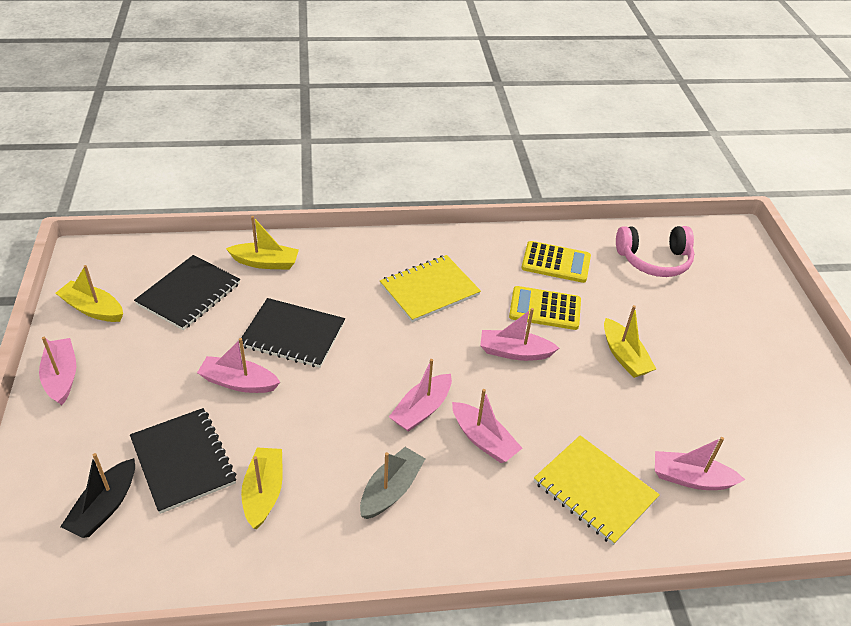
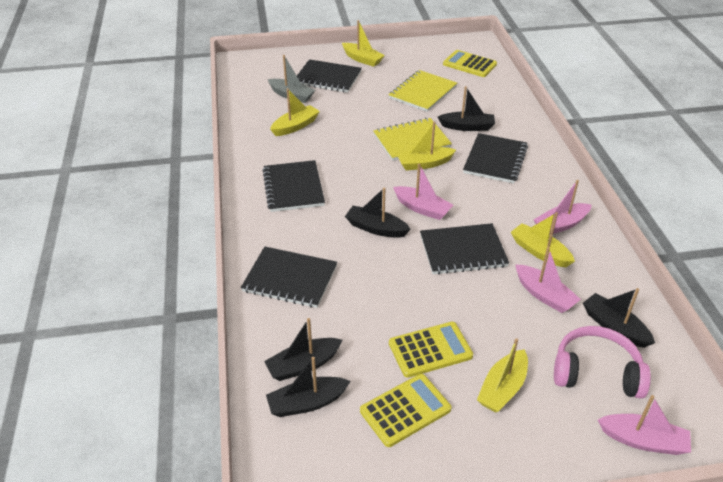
black boat: [60,453,135,538] = 1 -> [264,318,343,381] [266,357,351,417] [345,187,411,238] [438,86,495,131] [583,288,655,348] = 5
black notebook: [130,408,236,514] [134,255,240,330] [241,298,345,368] = 3 -> [241,247,337,308] [262,160,325,212] [297,59,362,93] [420,223,509,275] [463,133,528,184] = 5
pink boat: [39,337,76,405] [197,338,280,393] [389,359,452,432] [452,389,523,463] [480,308,559,361] [655,437,745,490] = 6 -> [393,164,453,220] [515,247,581,313] [534,180,591,234] [598,395,691,455] = 4
yellow boat: [56,265,123,322] [226,216,299,270] [241,448,283,529] [604,305,656,378] = 4 -> [270,88,320,136] [342,20,385,67] [397,121,456,171] [477,338,528,412] [511,212,575,267] = 5
yellow calculator: [509,286,581,330] [521,241,591,283] = 2 -> [360,374,451,447] [389,322,473,378] [443,50,497,77] = 3

